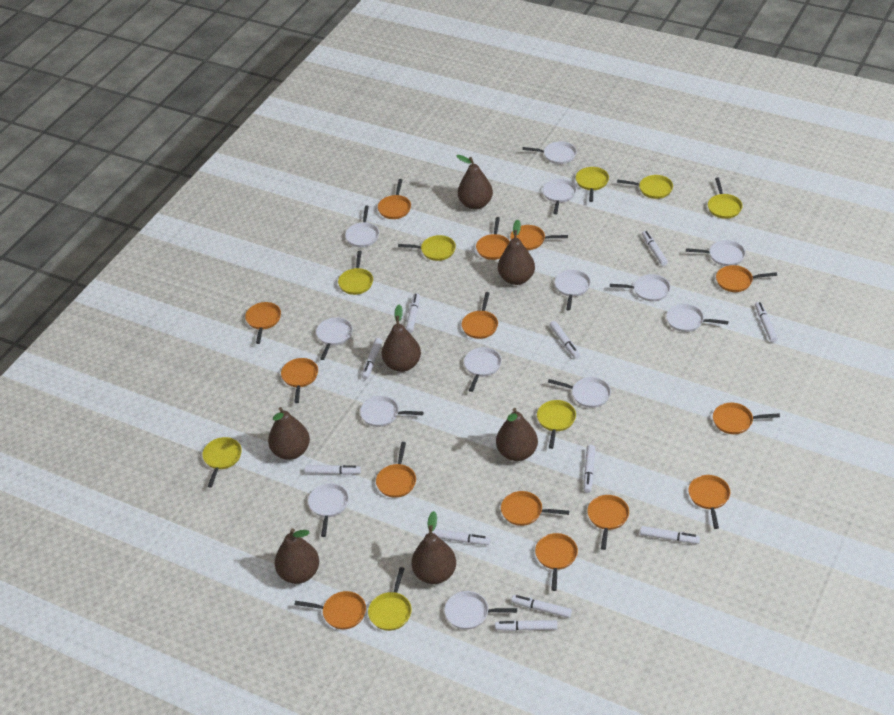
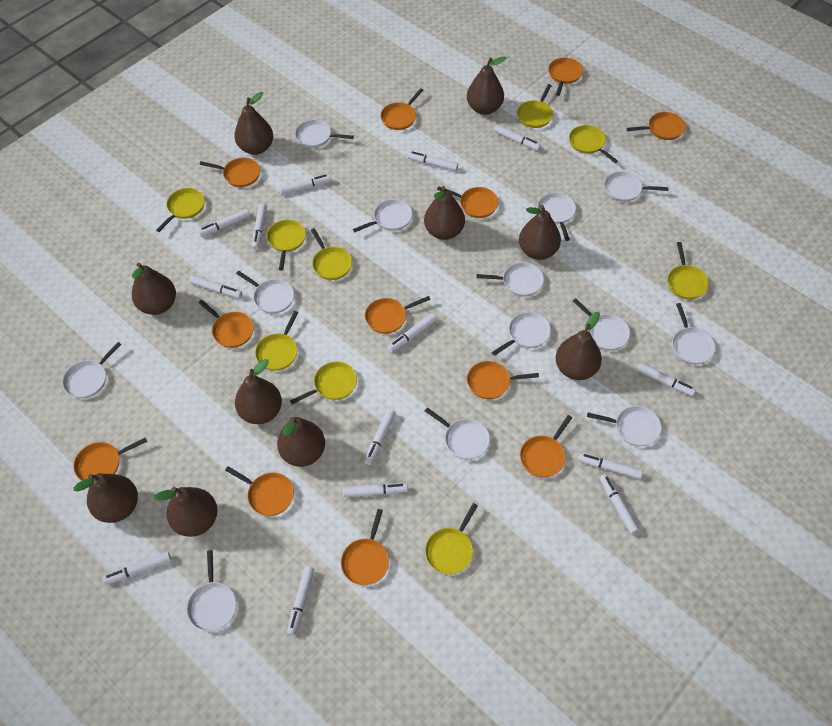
brown pear: [268,407,310,460] [275,528,319,584] [382,305,421,372] [411,511,456,584] [456,155,493,210] [496,408,538,461] [498,220,535,285] = 7 -> [74,473,138,523] [132,263,176,315] [154,487,218,537] [234,92,273,155] [235,359,282,424] [277,417,325,467] [424,186,465,240] [467,56,507,115] [519,205,561,260] [556,312,602,380] = 10
orange pan: [245,302,281,344] [281,358,318,403] [295,591,366,629] [376,442,416,498] [378,179,411,219] [461,292,498,339] [476,217,510,260] [501,491,569,526] [510,225,568,250] [535,533,578,591] [587,495,629,550] [688,475,730,529] [713,403,780,434] [716,265,777,292] = 14 -> [74,438,147,481] [199,300,254,348] [200,157,260,187] [225,466,294,516] [341,509,389,585] [365,296,430,334] [380,88,423,130] [437,186,498,218] [467,361,539,399] [520,415,572,477] [548,58,583,96] [626,112,686,140] = 12
white marker: [305,465,361,475] [362,338,383,379] [406,293,420,333] [432,529,490,545] [495,620,557,631] [511,595,572,618] [550,321,580,359] [584,445,595,493] [640,526,700,544] [642,231,668,266] [755,302,778,342] = 11 -> [102,551,171,585] [189,275,242,298] [198,209,250,237] [252,204,267,250] [279,175,331,195] [287,566,314,636] [343,483,408,497] [364,409,396,465] [388,314,436,352] [408,151,458,171] [494,125,541,151] [578,453,643,479] [600,474,639,534] [637,363,696,396] = 14
yellow pan: [202,437,242,487] [338,250,373,295] [368,567,412,631] [398,235,456,261] [537,400,576,449] [576,167,609,202] [617,175,673,199] [708,178,743,219] = 8 -> [156,188,205,232] [255,311,298,371] [267,220,306,270] [290,362,357,404] [311,228,352,280] [425,503,478,574] [517,84,553,128] [569,125,618,163] [668,242,709,299] = 9

